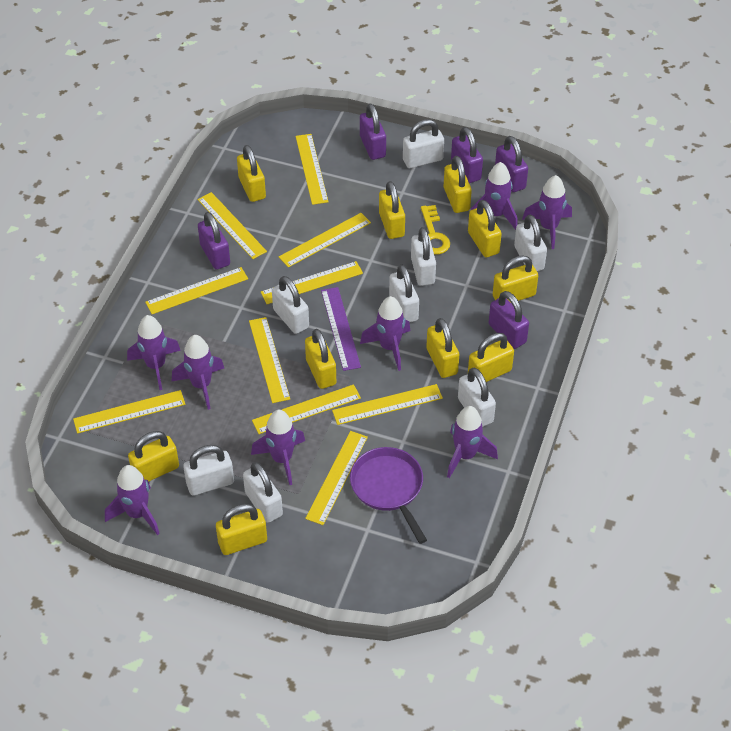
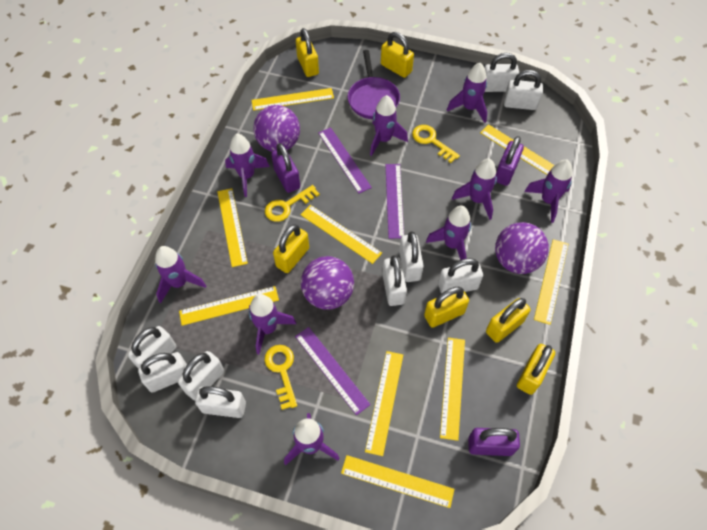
purple ball: none = 0 -> [253,105,300,152] [301,256,354,310] [495,222,549,274] = 3
purple padlock: [198,212,230,270] [360,103,386,160] [451,127,483,183] [489,291,529,349] [495,136,528,192] = 5 -> [271,143,300,193] [468,428,520,456] [496,136,524,186] = 3
purple rocket: [105,465,160,535] [127,315,181,390] [172,335,224,410] [251,410,305,485] [360,296,410,371] [447,406,498,478] [468,162,518,230] [522,175,572,249] = 8 -> [155,246,206,303] [225,134,270,197] [249,294,296,354] [284,413,340,466] [370,95,408,156] [426,206,471,260] [447,63,487,123] [452,159,497,220] [524,160,572,223] = 9
purple ruler: [321,287,361,371] = 1 -> [295,327,371,415] [318,127,372,194] [385,164,404,239] = 3
white padlock: [183,445,234,496] [243,462,283,523] [272,276,309,334] [389,265,419,323] [403,119,444,168] [411,227,436,286] [458,368,496,427] [514,215,547,271] = 8 -> [128,326,177,368] [138,352,187,393] [178,351,224,401] [195,386,246,418] [382,255,407,306] [399,232,424,282] [438,258,483,294] [485,53,519,92] [504,70,543,110] = 9
yellow key: [421,205,450,255] = 1 -> [264,345,297,410] [265,185,320,222] [412,125,460,163] = 3
yellow padlock: [128,431,179,482] [216,504,267,555] [237,145,266,202] [305,329,336,389] [379,181,405,239] [426,318,459,378] [444,156,472,213] [468,200,502,257] [468,333,514,382] [493,255,538,301] = 10 -> [273,224,309,273] [296,28,319,77] [381,32,414,78] [424,287,469,328] [486,298,531,343] [517,344,555,395] = 6
yellow ruler: [73,390,185,434] [145,267,248,314] [198,192,267,259] [249,317,290,403] [252,384,361,434] [261,261,363,304] [279,213,371,268] [296,134,329,205] [305,431,368,525] [332,384,443,425] = 10 -> [179,286,279,326] [217,188,248,267] [251,88,334,111] [301,205,382,264] [341,455,454,508] [365,351,403,456] [440,338,465,441] [480,124,554,175] [534,239,568,325] = 9

